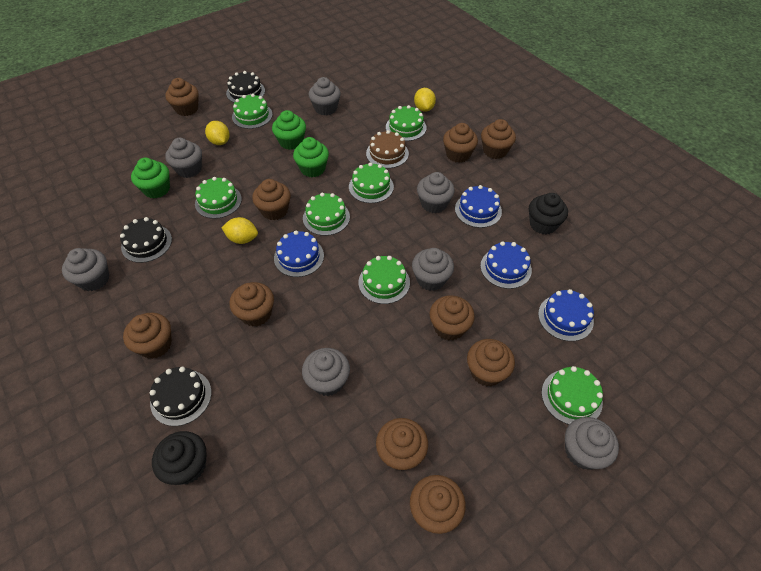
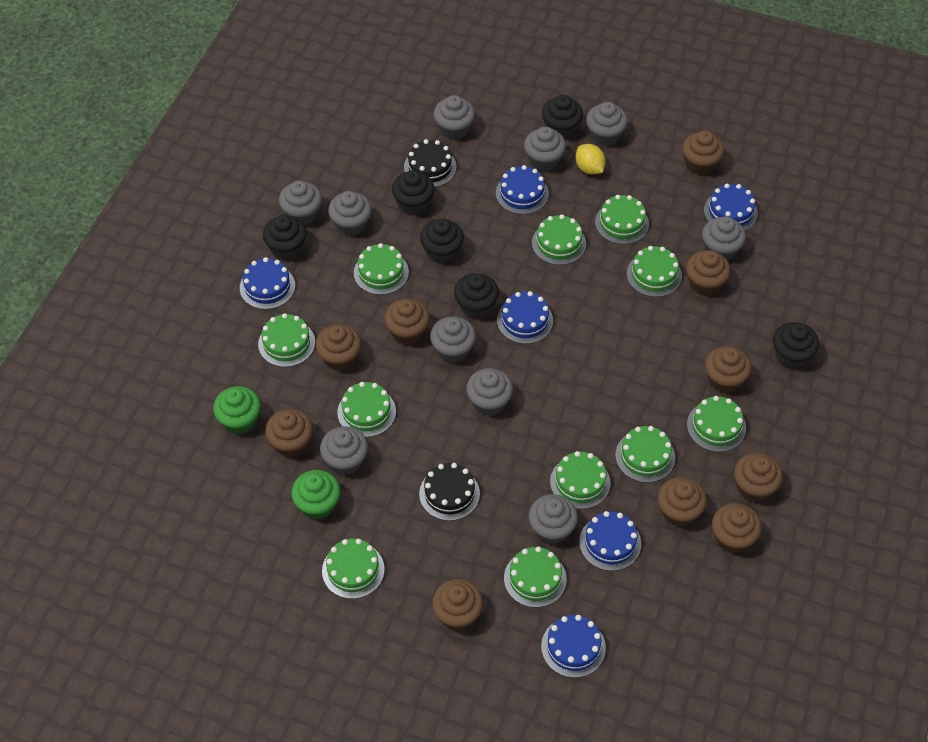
black cake: [120,217,172,263] [150,367,212,426] [226,71,265,103] = 3 -> [404,139,457,187] [419,463,480,521] = 2
black cupcake: [152,431,207,485] [529,193,568,234] = 2 -> [263,215,307,260] [392,170,435,215] [420,218,464,264] [454,273,499,319] [542,95,583,139] [773,322,819,369] = 6
blue cake: [274,231,324,277] [455,185,502,228] [480,241,532,289] [538,289,594,341] = 4 -> [240,257,295,309] [496,165,549,214] [497,291,553,344] [541,615,606,678] [579,511,641,571] [704,184,758,230] = 6
brown cake: [366,130,409,168] = 1 -> none = 0
green cake: [195,177,242,219] [232,94,273,129] [303,193,350,236] [349,162,394,203] [358,256,410,304] [386,105,427,141] [542,366,603,425] = 7 -> [258,313,315,367] [322,539,385,599] [337,382,396,437] [354,243,409,295] [504,546,567,607] [532,214,586,265] [550,451,610,509] [595,195,649,244] [615,426,675,483] [627,246,682,297] [687,396,746,452] = 11
green cupcake: [131,158,170,199] [272,110,306,150] [293,137,329,177] = 3 -> [213,386,261,434] [291,470,340,519] = 2
grey cupcake: [62,248,109,291] [165,138,202,178] [302,348,350,396] [308,77,341,115] [412,248,454,291] [417,172,455,213] [565,417,619,470] = 7 -> [279,180,322,225] [320,426,368,475] [328,191,372,236] [430,316,476,363] [434,95,475,140] [466,368,513,416] [524,127,566,171] [529,494,578,544] [586,102,628,146] [702,216,746,261] = 10
yellow lemon: [205,121,229,145] [222,217,258,244] [414,88,436,112] = 3 -> [575,144,606,174] = 1

